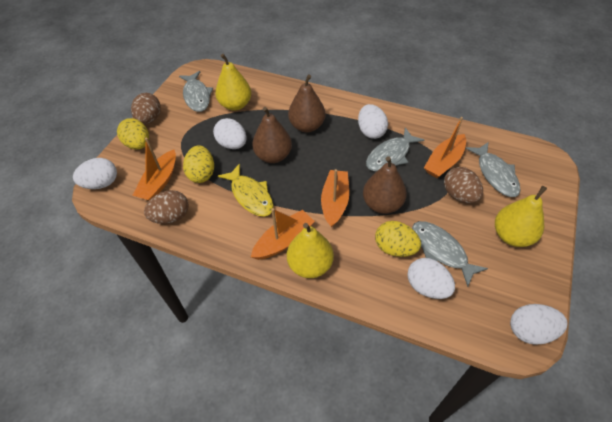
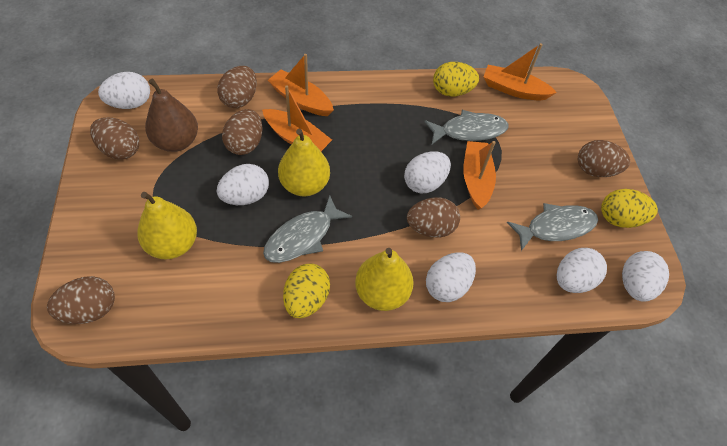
brown egg: [131,93,161,124] [144,190,189,224] [444,167,483,203] = 3 -> [47,276,115,324] [90,117,139,160] [217,66,257,108] [222,109,262,155] [407,197,460,238] [578,140,630,177] = 6
brown pear: [252,107,292,163] [288,75,325,132] [363,156,407,214] = 3 -> [145,79,198,152] = 1
grey fish: [179,71,213,112] [366,127,424,171] [412,221,488,287] [465,142,521,197] = 4 -> [263,195,352,263] [424,110,509,144] [507,203,598,251] = 3
white egg: [73,158,117,189] [213,118,247,149] [358,104,388,139] [407,258,455,299] [510,304,568,345] = 5 -> [98,72,150,109] [217,164,269,205] [404,151,451,194] [426,252,476,302] [557,248,607,293] [622,251,669,302] = 6
yellow fish: [218,164,274,217] = 1 -> none = 0

